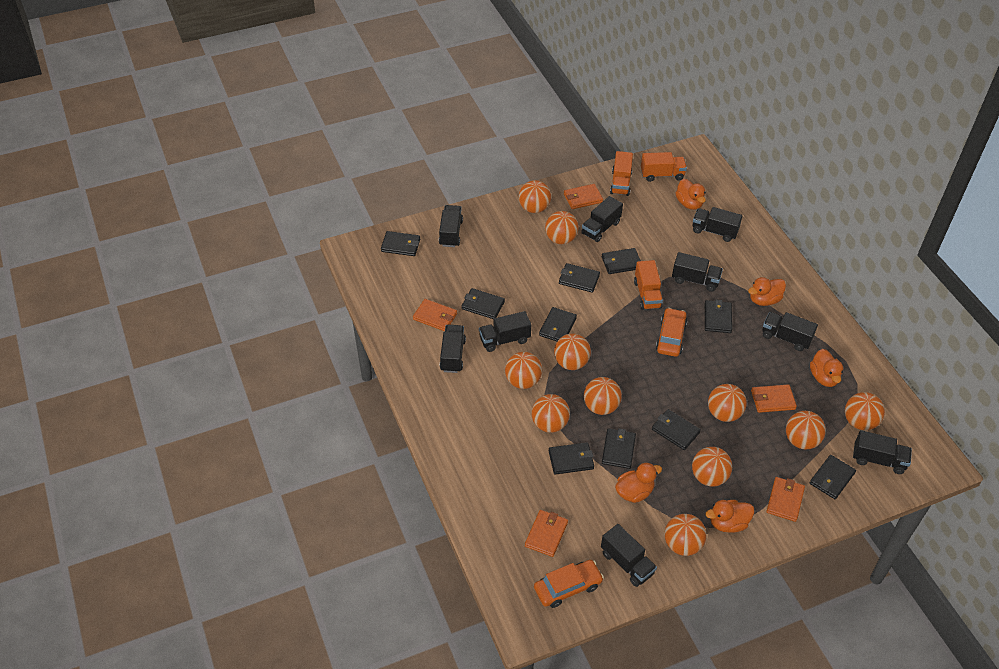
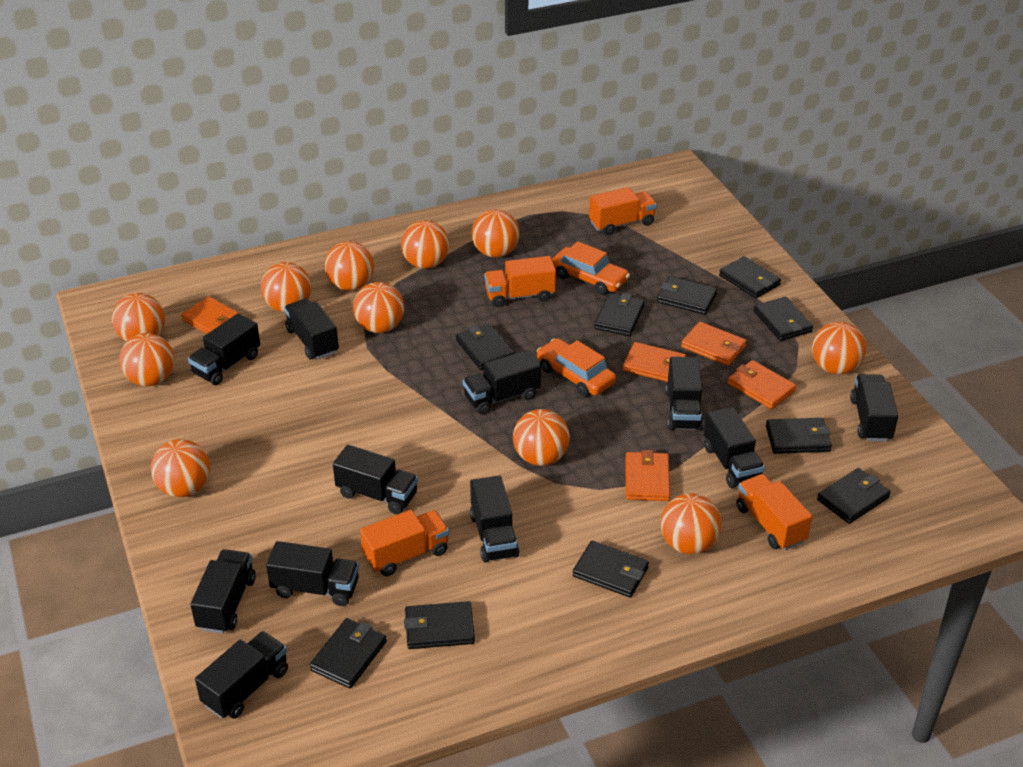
black truck: [439,205,463,247] [440,325,466,373] [479,311,531,352] [581,196,623,242] [601,524,657,587] [672,252,723,292] [693,207,742,242] [762,312,818,351] [853,430,912,474] = 9 -> [188,313,260,385] [190,549,256,634] [195,631,288,719] [266,541,359,606] [284,299,339,359] [333,445,418,515] [463,350,541,415] [470,476,519,562] [665,357,703,431] [704,407,765,489] [850,374,898,442] = 11
orange duck: [615,463,662,503] [676,179,706,210] [706,500,754,533] [748,277,786,306] [810,349,843,387] = 5 -> none = 0
orange truck: [610,151,633,196] [634,260,663,310] [641,152,687,182] = 3 -> [360,510,449,576] [484,256,556,307] [589,187,657,235] [736,474,812,550] = 4

